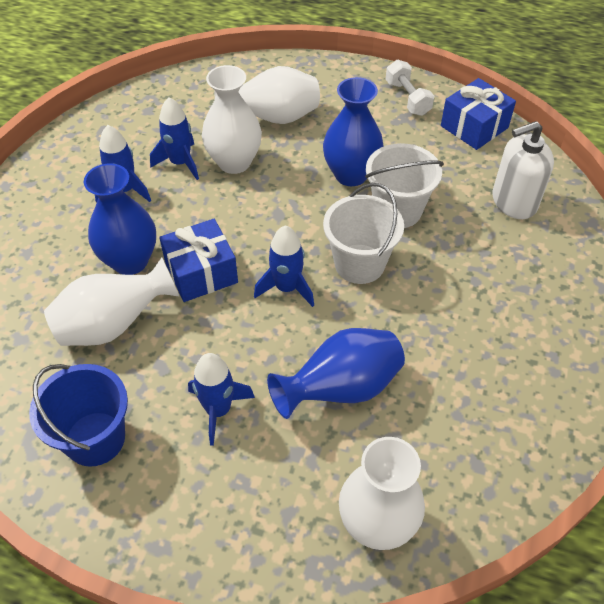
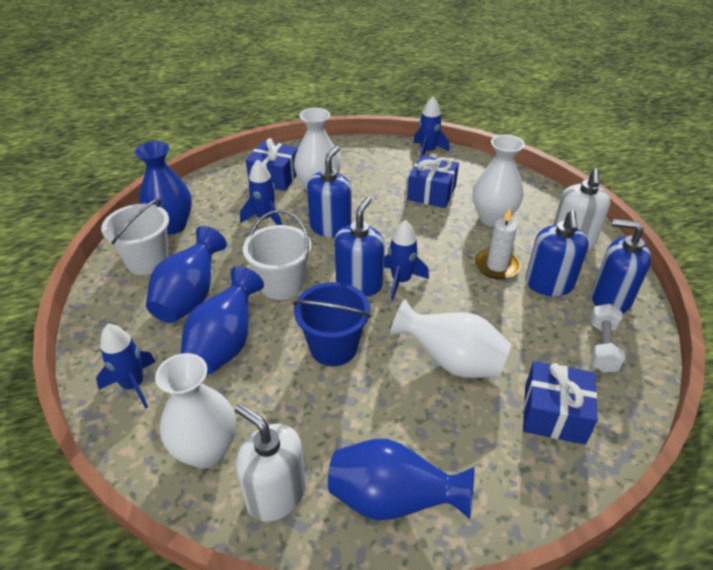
blue gift: [159,219,238,302] [441,78,516,150] = 2 -> [246,138,298,191] [407,155,459,208] [523,361,598,445] = 3
blue soap dispenser: none = 0 -> [307,146,352,238] [335,197,385,296] [525,210,588,296] [591,219,651,314] = 4
blue vase: [84,163,156,275] [267,328,405,419] [323,77,384,186] = 3 -> [135,141,192,235] [146,226,227,323] [180,266,264,375] [328,439,474,520] = 4
white candle: none = 0 -> [475,208,521,279] = 1
white soap dispenser: [492,121,554,219] = 1 -> [235,404,306,522] [553,168,611,250] = 2

